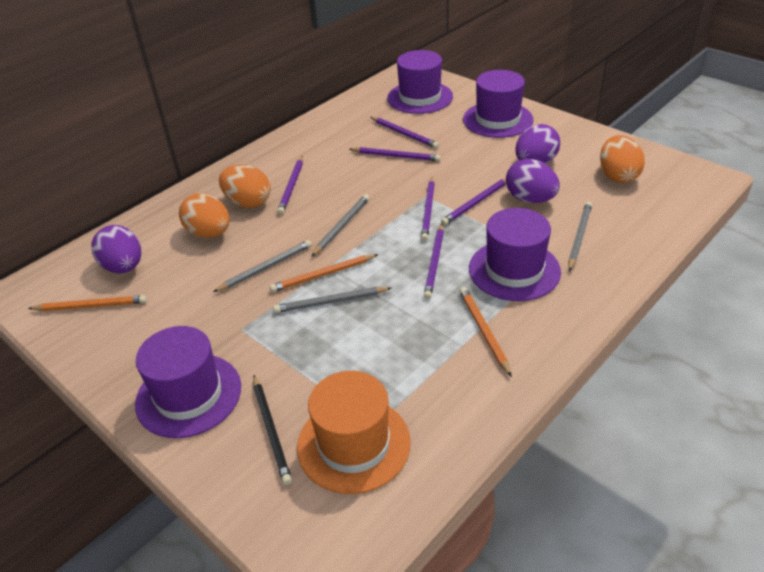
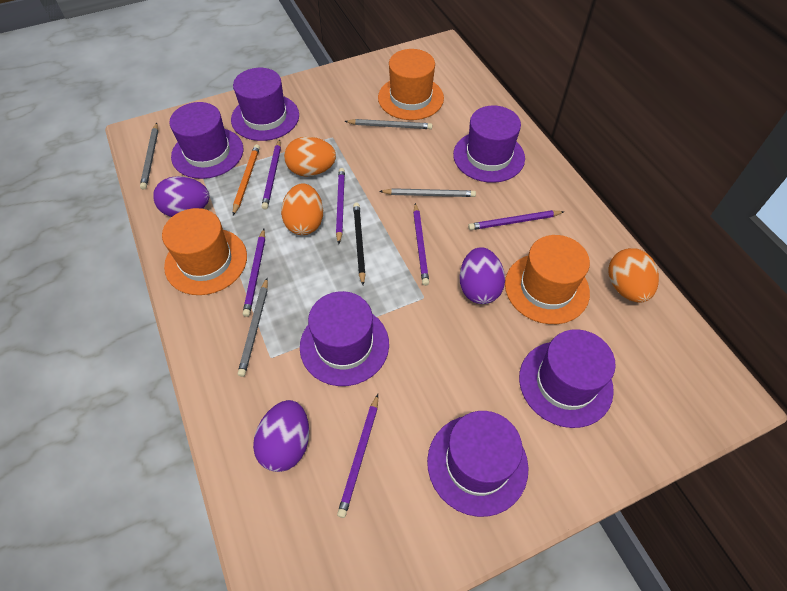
orange hat: [297,371,411,494] = 1 -> [162,208,247,295] [378,49,444,120] [505,235,590,324] = 3
orange pencil: [28,295,147,311] [270,254,378,292] [459,287,512,377] = 3 -> [233,144,260,215] = 1
purple hat: [135,326,241,438] [387,50,453,114] [463,70,533,138] [469,208,561,301] = 4 -> [169,102,243,179] [231,68,299,141] [300,291,389,386] [427,411,528,517] [453,105,525,183] [519,329,616,428] = 6

